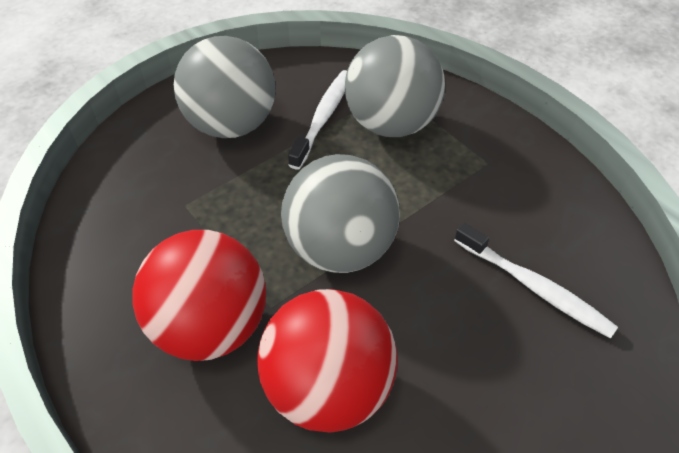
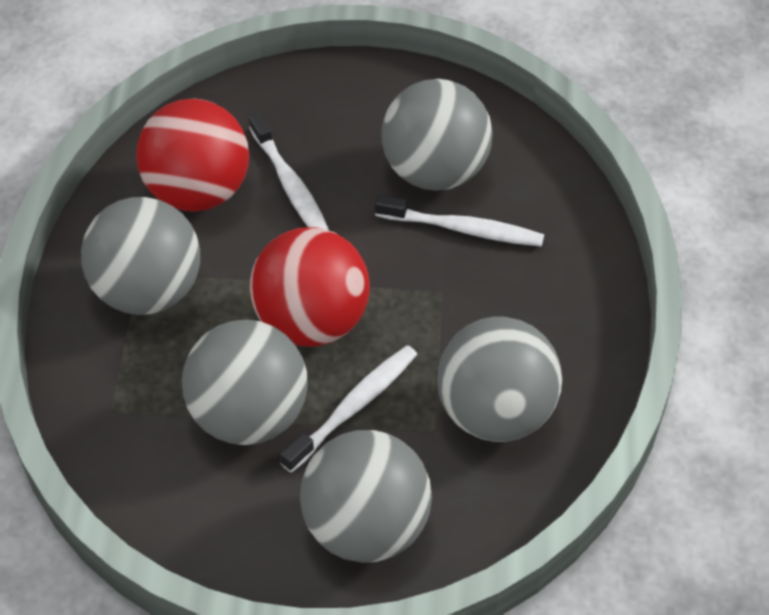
grey ball: [174,36,275,138] [281,154,400,273] [345,35,445,137] = 3 -> [81,197,200,315] [182,320,308,445] [300,430,432,563] [381,79,492,191] [437,317,562,442] = 5
white toothbrush: [288,70,347,170] [454,223,618,338] = 2 -> [249,112,329,230] [280,345,417,472] [375,195,544,247] = 3

